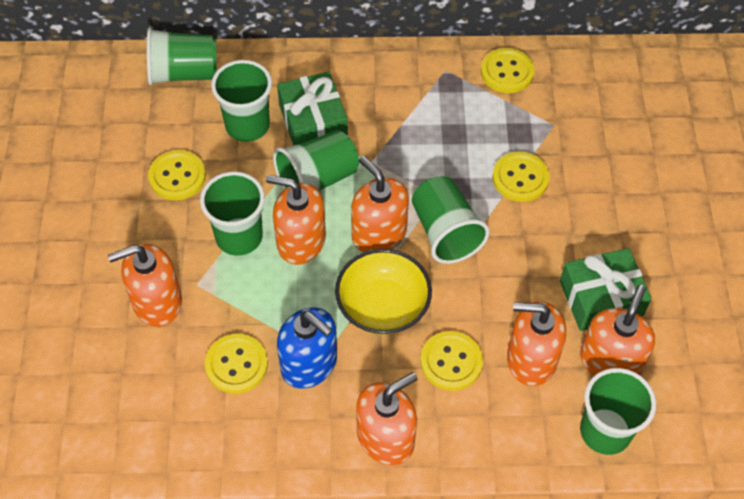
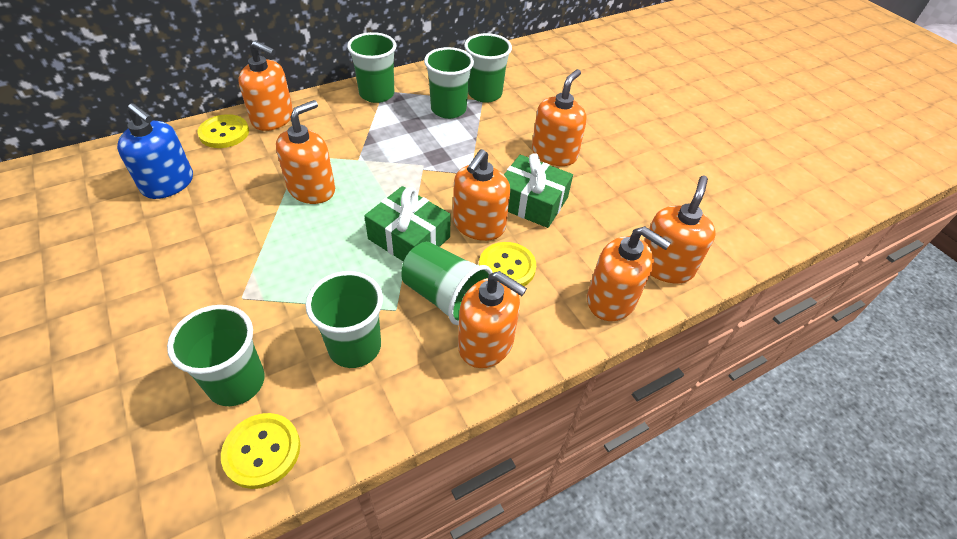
orange soap dispenser: [108,244,182,327] [266,175,326,265] [351,156,409,252] [356,372,417,465] [507,301,566,386] [580,285,655,376] = 6 -> [238,40,293,131] [276,100,335,204] [453,149,510,241] [458,271,527,368] [532,69,586,166] [587,226,671,321] [644,176,716,283] = 7
yellow bowl: [335,249,432,335] = 1 -> none = 0
yellow button: [148,150,206,200] [205,334,268,393] [420,331,483,391] [481,48,535,93] [492,152,550,202] = 5 -> [197,114,249,148] [221,413,300,489] [479,242,536,286] = 3

